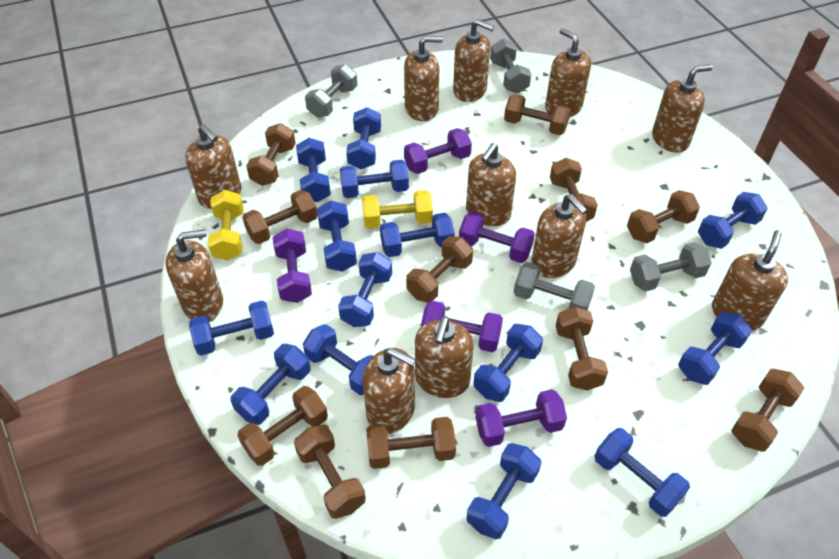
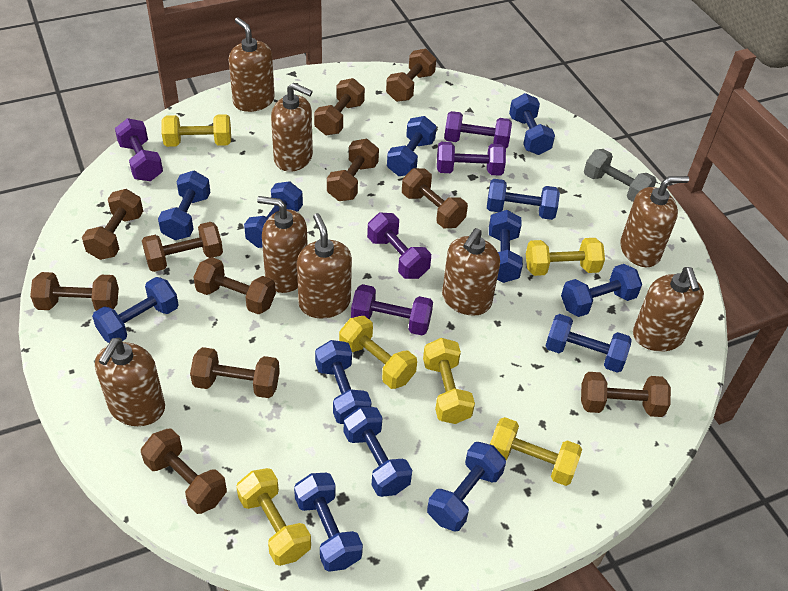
blue dumbbell: [189,301,274,356] [230,344,310,425] [296,138,331,202] [303,324,373,395] [317,200,357,272] [338,252,392,327] [340,160,409,198] [346,107,381,169] [380,213,455,257] [466,443,541,539] [473,324,543,402] [594,428,690,517] [678,311,752,385] [698,192,768,249] = 14 -> [92,277,179,343] [158,171,210,240] [244,181,303,248] [294,473,363,572] [315,340,372,424] [344,407,412,497] [387,116,437,176] [427,442,506,532] [487,179,560,220] [489,210,523,283] [509,93,555,155] [546,314,632,373] [561,264,642,317] = 13
brown soap dispenser: [166,229,223,321] [185,125,241,209] [363,348,416,434] [404,36,443,121] [415,316,474,398] [453,19,494,102] [466,143,516,226] [531,194,587,278] [545,28,591,117] [652,64,713,153] [712,230,788,330] = 11 -> [95,338,165,426] [229,18,275,112] [257,196,308,293] [271,83,313,172] [297,213,352,318] [442,228,500,316] [620,176,689,267] [633,267,704,352] = 8
grey dumbbell: [305,64,358,117] [490,39,531,93] [513,262,595,310] [630,242,711,291] = 4 -> [584,149,657,202] = 1
yellow dumbbell: [208,190,244,260] [362,190,433,229] = 2 -> [161,114,231,147] [236,468,311,566] [339,316,417,389] [423,338,475,424] [490,417,582,486] [526,238,605,276] = 6

